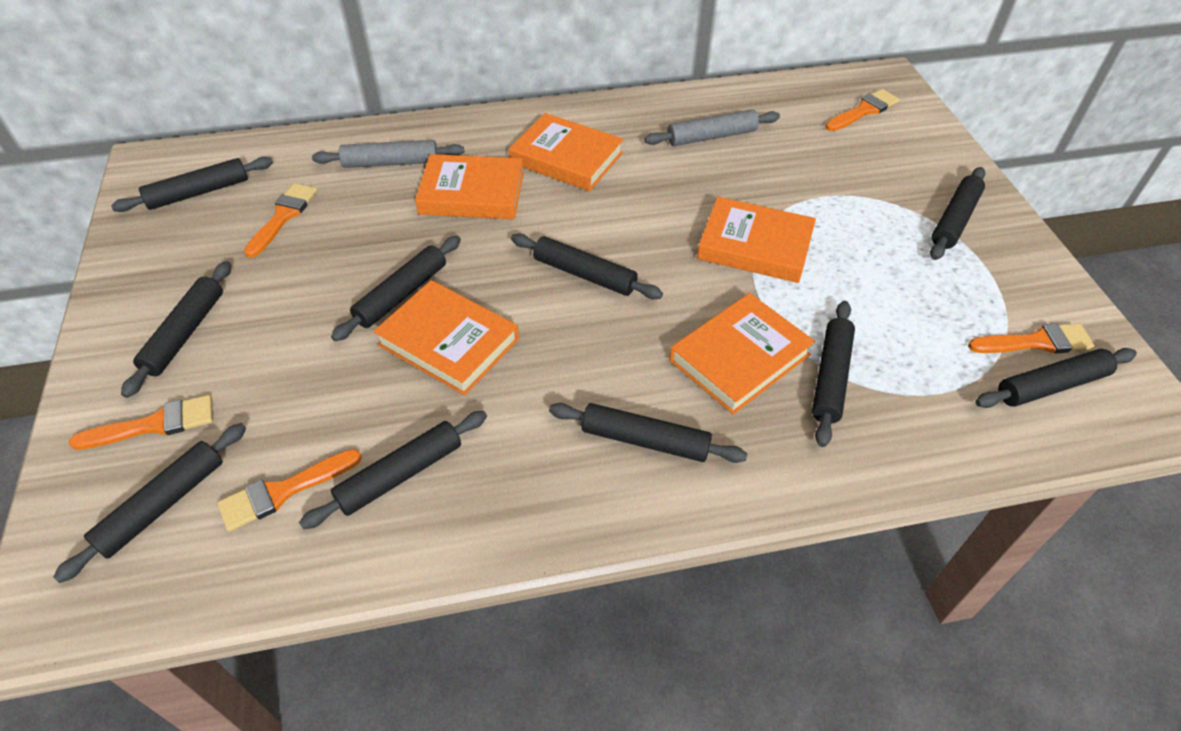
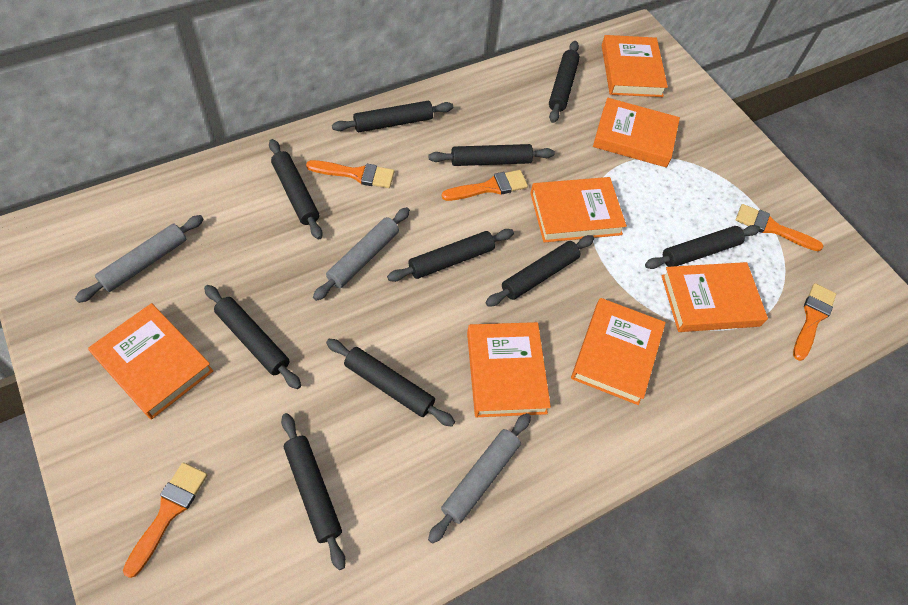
grey rolling pin: [312,140,464,168] [645,109,780,146] = 2 -> [75,215,203,303] [313,207,410,301] [428,413,531,544] = 3
orange book: [373,280,519,396] [415,154,524,219] [509,113,624,191] [669,293,815,414] [697,197,816,283] = 5 -> [88,303,213,420] [467,322,551,417] [530,177,627,242] [571,298,666,405] [593,98,680,168] [602,35,668,97] [661,262,768,332] = 7

